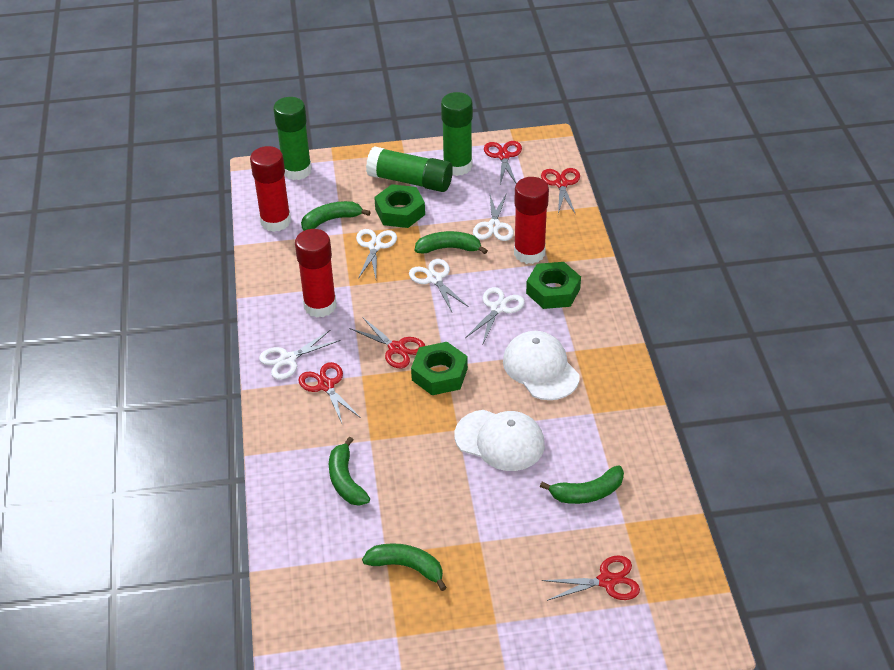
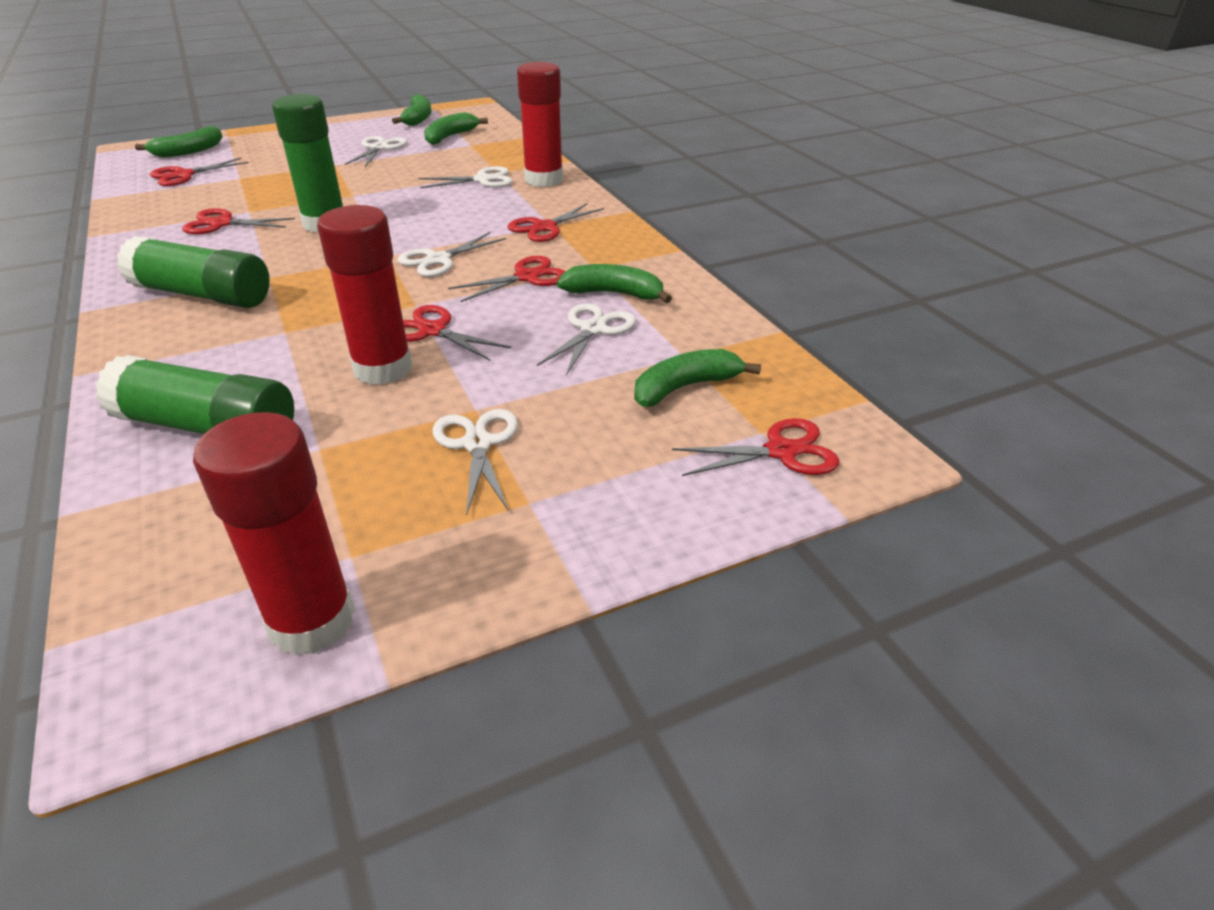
green nut: [374,184,425,228] [411,342,468,395] [526,262,581,309] = 3 -> none = 0
red scissors: [298,362,361,423] [350,317,425,368] [484,141,522,184] [541,168,580,215] [542,555,640,601] = 5 -> [150,158,249,186] [182,208,295,234] [403,305,511,361] [448,256,566,302] [507,203,604,242] [672,418,839,476] = 6
white cap: [454,410,545,471] [503,331,580,400] = 2 -> none = 0

